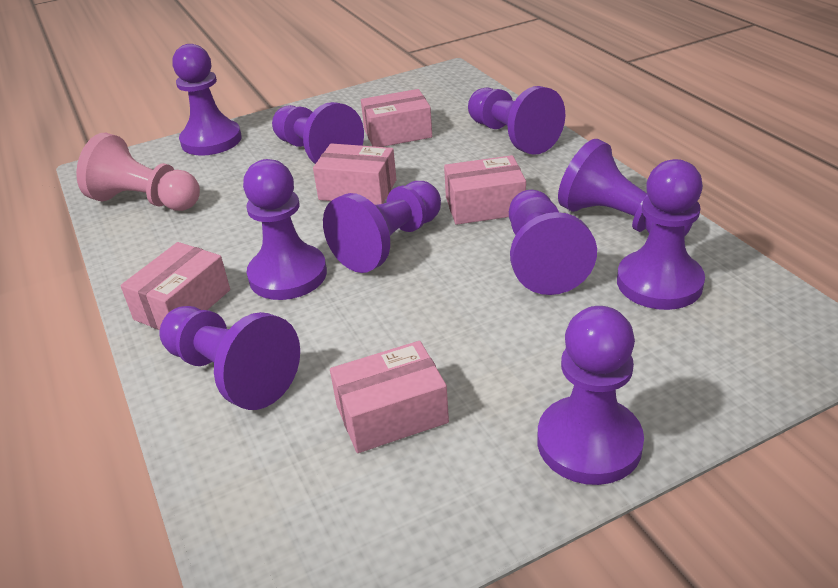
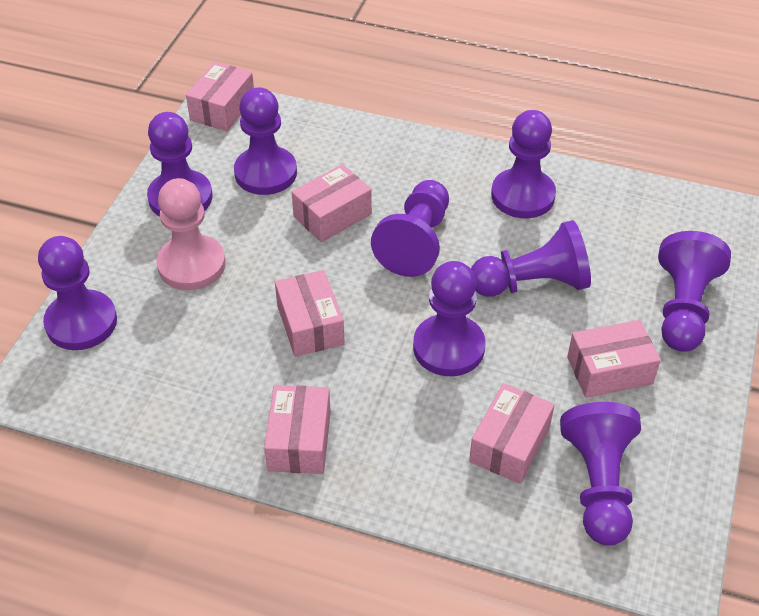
pink box: [120,242,230,330] [313,143,396,205] [330,341,449,453] [361,89,432,147] [444,155,526,225] = 5 -> [186,62,254,131] [264,385,331,474] [275,270,345,357] [292,164,372,242] [469,383,555,484] [567,320,661,398] = 6
purple pawn: [160,306,300,410] [172,44,242,156] [243,159,327,300] [272,102,364,164] [323,181,441,273] [468,86,565,155] [509,190,597,295] [537,306,644,485] [558,139,693,237] [617,159,705,310] = 10 -> [38,236,117,350] [147,112,212,216] [234,87,297,195] [371,180,449,277] [413,261,485,376] [471,220,591,297] [491,110,556,218] [560,402,641,546] [658,231,731,352] = 9

